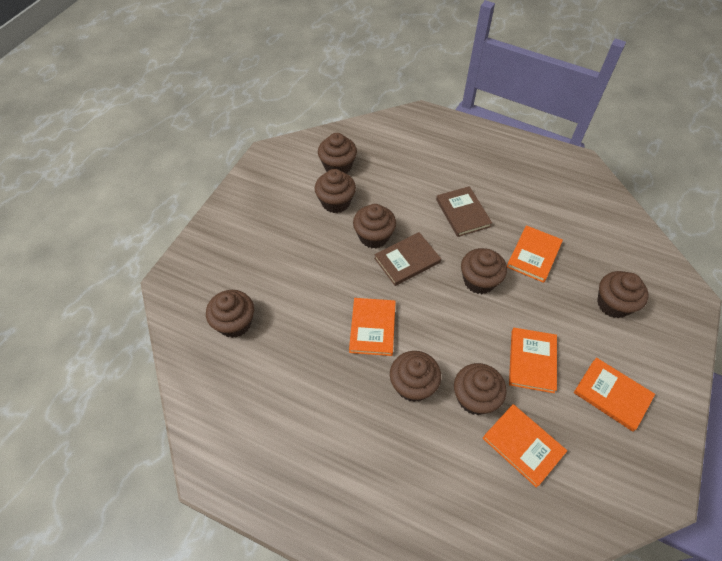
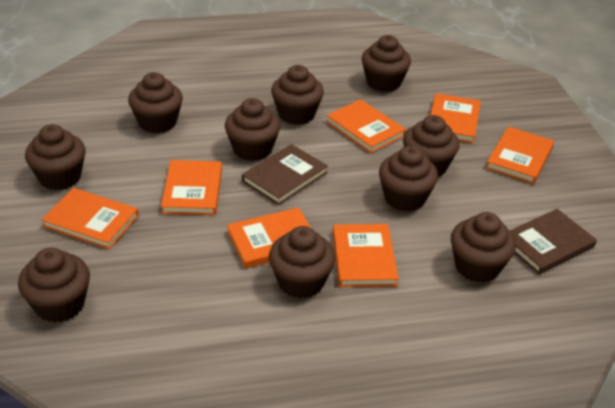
brown cupcake: [206,290,254,338] [315,169,356,213] [318,133,357,174] [353,204,396,249] [390,351,441,402] [454,363,507,415] [461,248,507,294] [597,271,648,318] = 8 -> [18,248,90,323] [25,124,86,190] [128,72,183,133] [225,98,280,161] [269,226,336,299] [271,65,324,125] [362,35,411,92] [379,146,438,212] [403,115,459,177] [451,212,516,283] = 10
orange book: [349,298,396,356] [483,404,567,488] [507,225,563,283] [509,328,557,393] [574,357,655,431] = 5 -> [41,188,139,250] [161,160,222,215] [227,208,311,268] [326,100,406,153] [333,224,399,287] [430,93,481,143] [486,127,554,184] = 7

